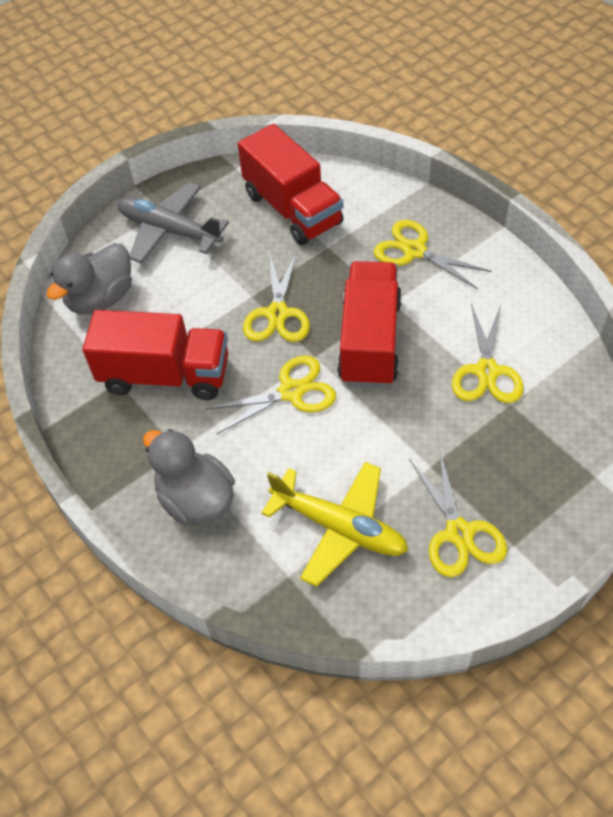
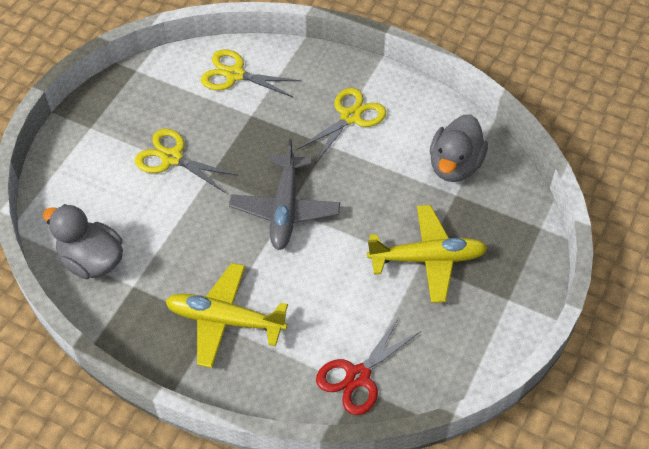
red scissors: none = 0 -> [316,315,421,415] = 1
red truck: [83,310,228,400] [238,124,344,245] [337,261,402,387] = 3 -> none = 0
yellow plane: [261,462,408,587] = 1 -> [165,263,288,368] [367,205,487,303] = 2
yellow scissors: [205,355,336,435] [243,252,310,342] [374,220,492,289] [409,451,507,577] [452,303,524,403] = 5 -> [135,129,239,193] [201,50,302,98] [296,88,386,163] = 3

